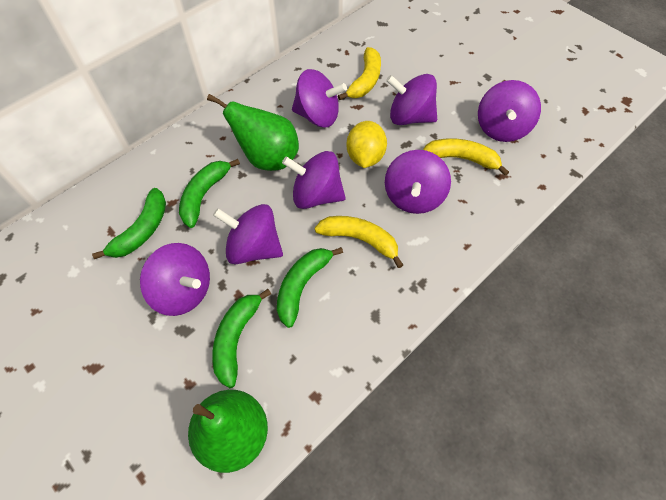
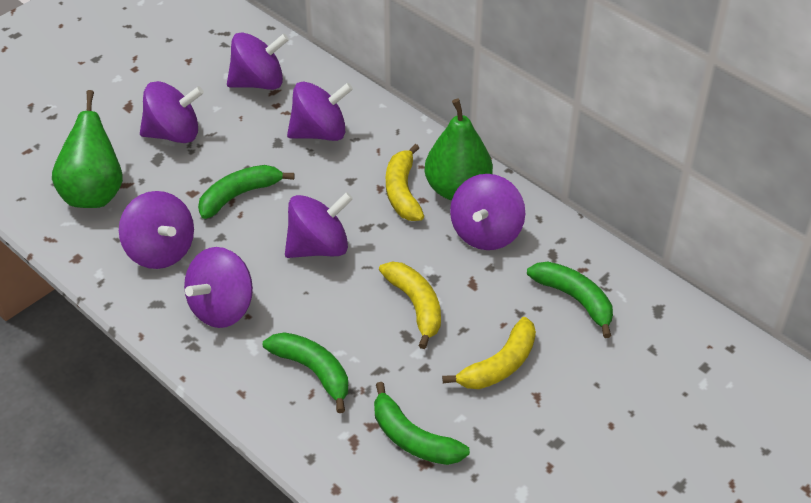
yellow lemon: [346,121,387,168] = 1 -> none = 0

